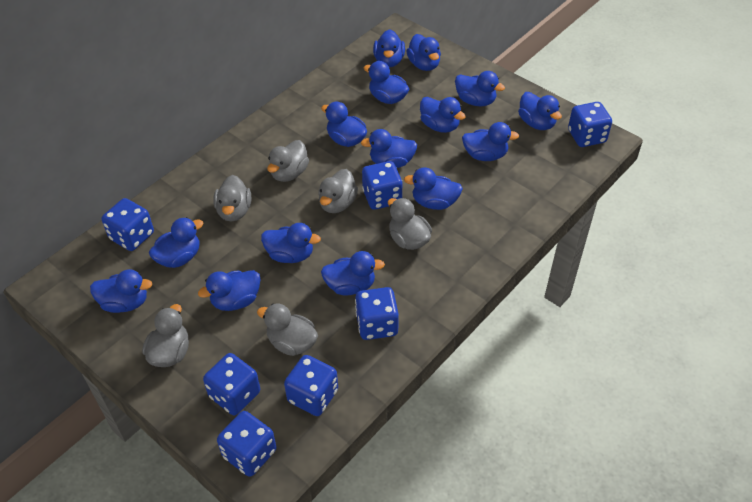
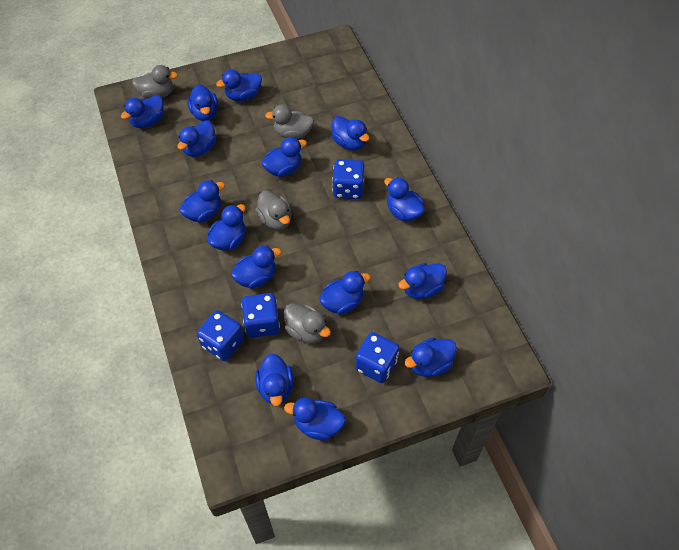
blue dice: [101,198,154,251] [203,353,260,415] [217,411,276,477] [284,355,338,416] [355,287,399,340] [362,161,403,210] [568,102,612,147] = 7 -> [197,310,244,361] [242,293,280,338] [332,159,364,199] [355,332,399,383] = 4
grey duck: [142,304,189,367] [213,175,251,221] [257,304,318,356] [267,140,309,182] [318,169,358,213] [388,198,432,250] = 6 -> [132,65,178,99] [255,190,291,230] [265,105,314,139] [284,303,331,344] = 4

